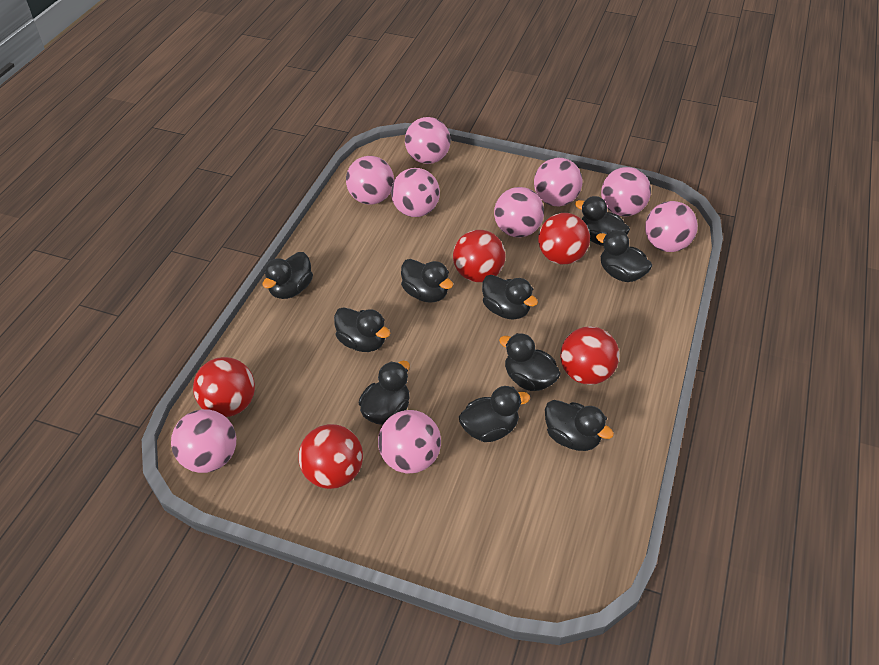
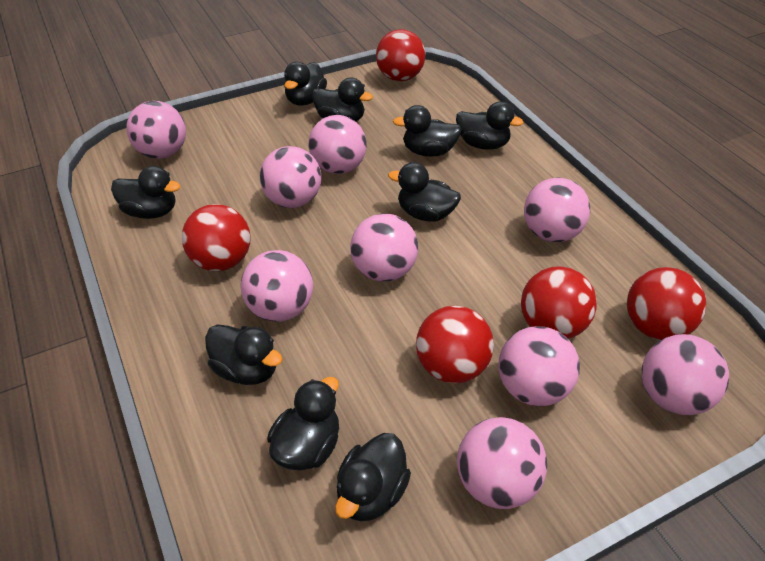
black duck: [263,252,313,299] [334,307,390,352] [359,361,410,425] [401,259,453,303] [459,386,530,442] [482,275,538,319] [499,333,561,391] [545,400,614,451] [575,196,630,246] [596,230,652,282] = 10 -> [111,166,180,219] [205,324,282,385] [267,377,339,471] [284,62,327,106] [312,78,373,122] [335,433,411,522] [388,162,461,222] [393,105,462,157] [456,101,523,150] = 9

